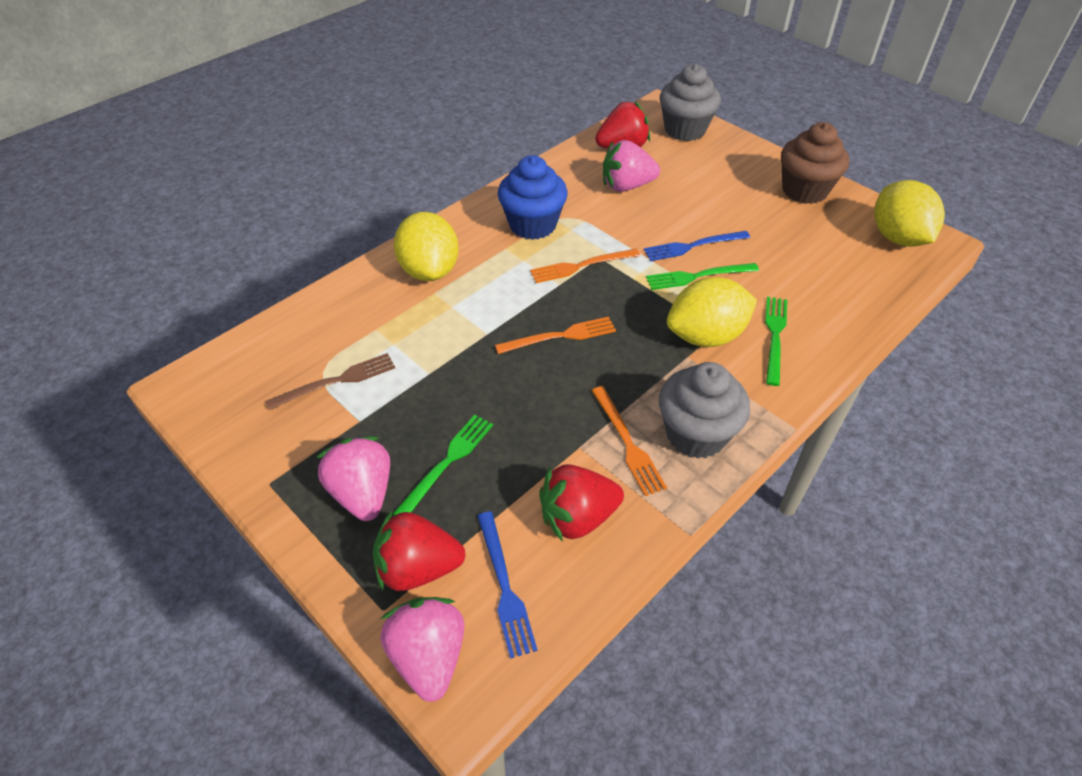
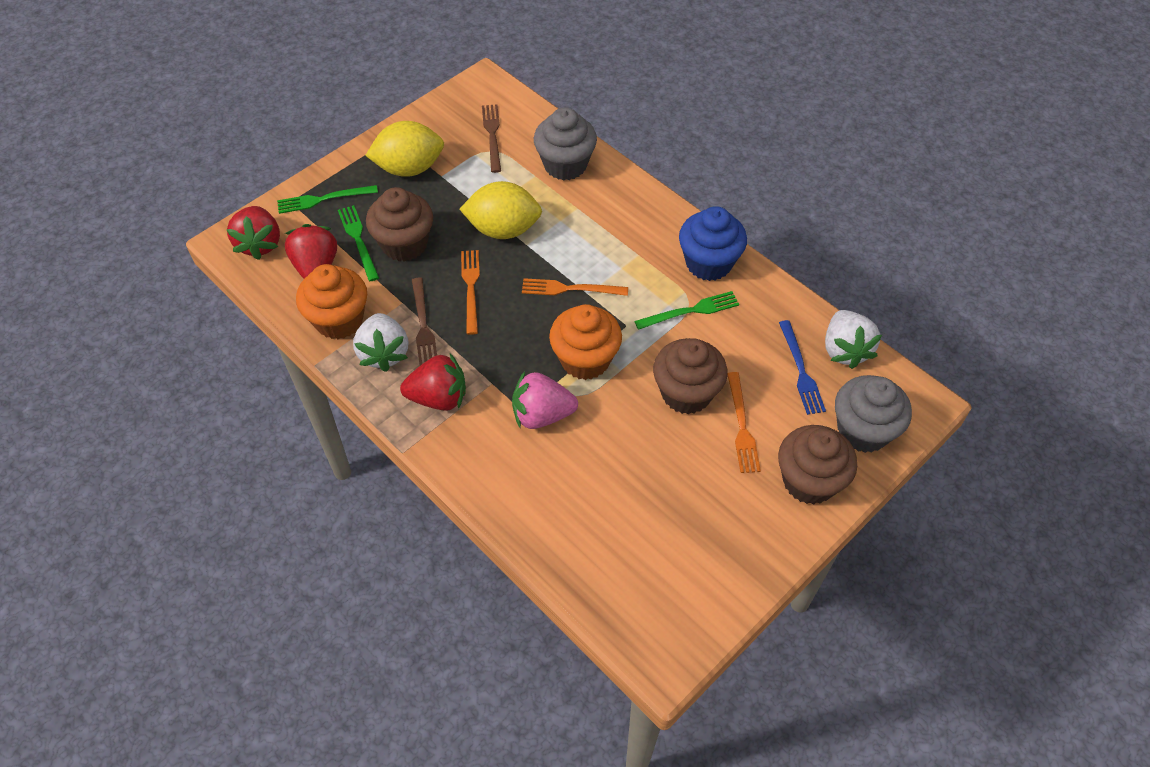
blue fork: [477,511,538,659] [644,231,750,261] = 2 -> [779,320,826,415] = 1
brown cupcake: [781,122,849,204] = 1 -> [366,187,433,262] [653,338,728,414] [778,425,857,505] = 3
brown fork: [265,353,395,410] = 1 -> [412,277,437,365] [482,104,501,173] = 2
orange cupcake: none = 0 -> [296,264,367,339] [549,304,622,380] = 2
pink strawberry: [316,436,390,521] [380,597,464,702] [603,140,660,192] = 3 -> [512,371,578,429] = 1
white strawberry: none = 0 -> [353,313,408,372] [825,310,882,369] = 2
yellow lemon: [394,212,459,281] [667,277,757,347] [874,180,945,247] = 3 -> [365,121,444,177] [460,181,542,239] = 2

